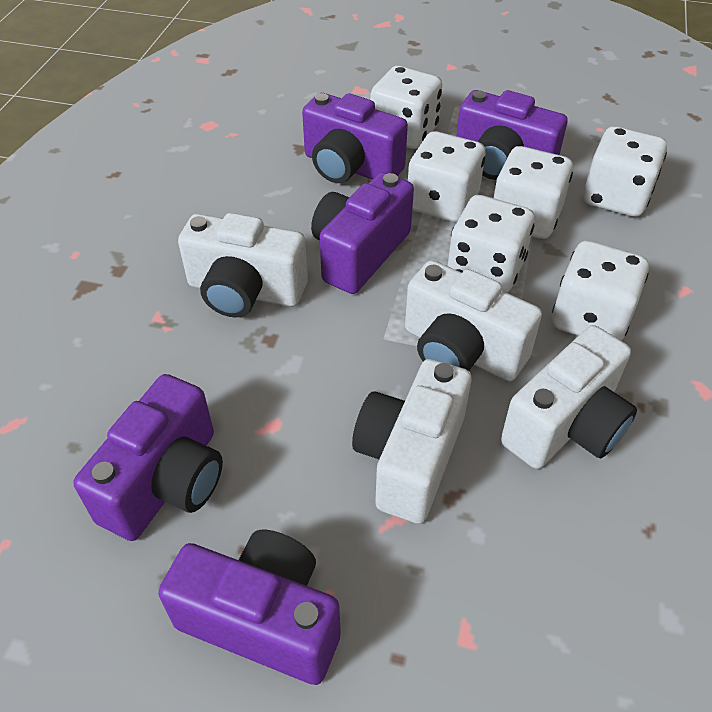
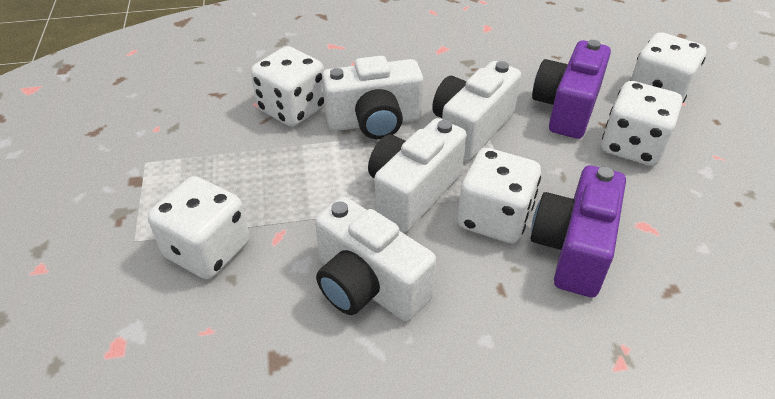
purple camera: [73,374,223,541] [158,530,341,685] [302,93,408,183] [311,172,414,294] [456,90,568,180] = 5 -> [530,165,626,298] [532,40,611,139] = 2
white dice: [370,66,442,149] [408,131,486,222] [448,195,535,293] [494,146,573,239] [552,240,649,341] [583,126,667,217] = 6 -> [148,176,250,279] [251,46,324,127] [457,148,541,243] [602,81,682,166] [630,32,706,103] = 5

